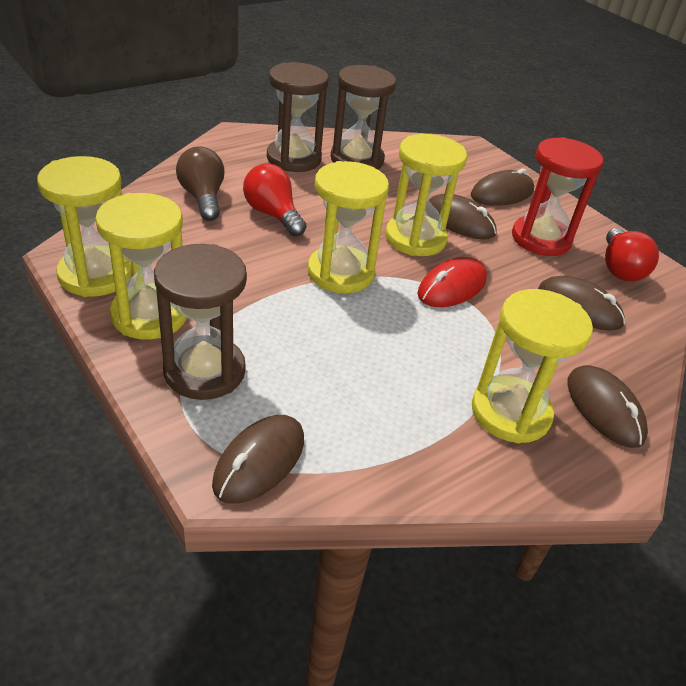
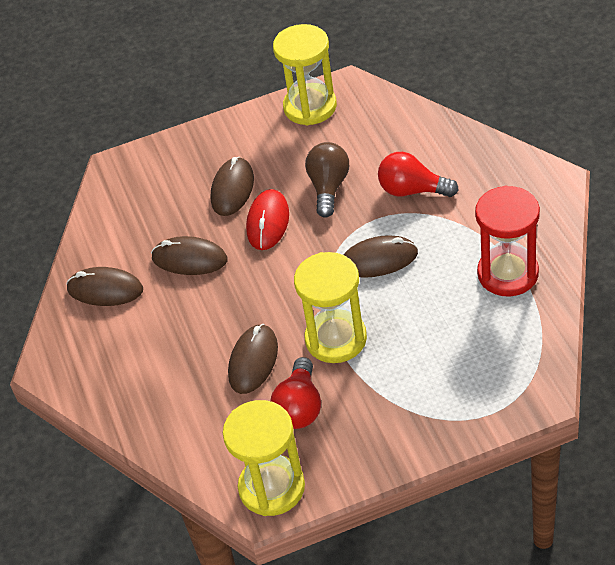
brown hourglass: [154,244,247,400] [267,62,328,172] [331,65,396,169] = 3 -> none = 0
yellow hourglass: [37,156,132,297] [95,193,187,340] [308,161,389,293] [385,134,467,256] [472,289,593,444] = 5 -> [223,400,305,516] [273,24,337,126] [294,252,367,363] = 3

